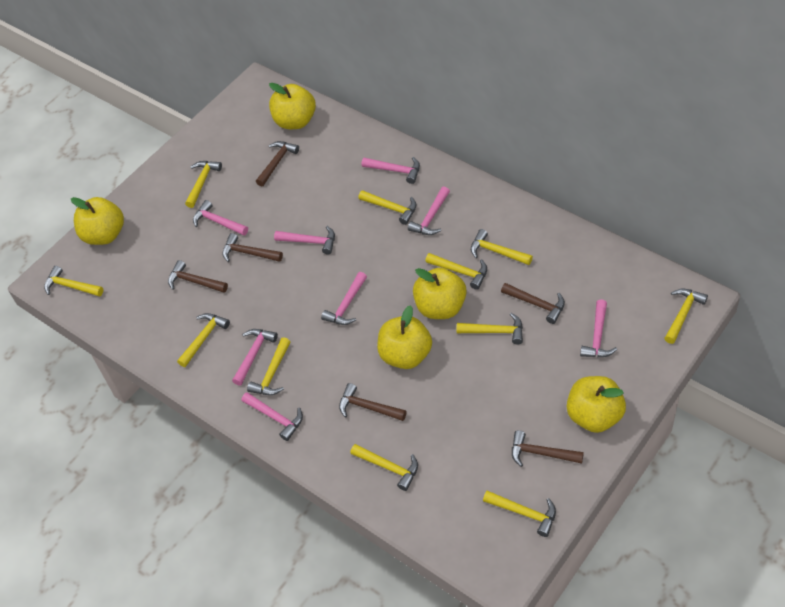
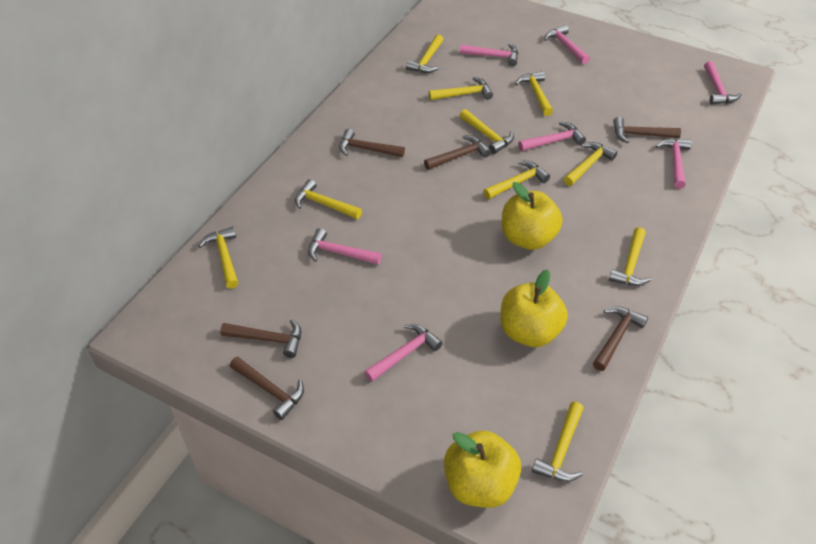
pink hammer: [193,200,248,236] [232,329,278,386] [242,392,303,441] [274,226,335,255] [321,272,367,325] [362,157,420,184] [408,186,450,235] [580,299,617,357] = 8 -> [308,228,382,265] [364,324,443,382] [460,44,518,66] [518,122,586,151] [544,25,590,64] [656,139,692,189] [704,61,742,105] = 7
yellow apple: [71,197,124,245] [269,83,316,129] [377,305,432,369] [413,268,467,319] [567,376,626,433] = 5 -> [444,431,521,508] [500,269,568,347] [501,182,562,250] = 3
yellow hammer: [44,266,103,297] [177,313,230,367] [185,161,222,208] [247,337,290,395] [350,444,418,491] [358,190,417,225] [425,253,487,290] [457,313,523,344] [471,229,533,265] [483,491,556,537] [664,289,708,344] = 11 -> [198,227,238,289] [295,179,362,219] [406,35,443,73] [429,77,493,100] [459,109,514,154] [483,161,550,199] [515,71,553,116] [532,402,584,482] [564,142,617,186] [609,227,651,286] = 10

